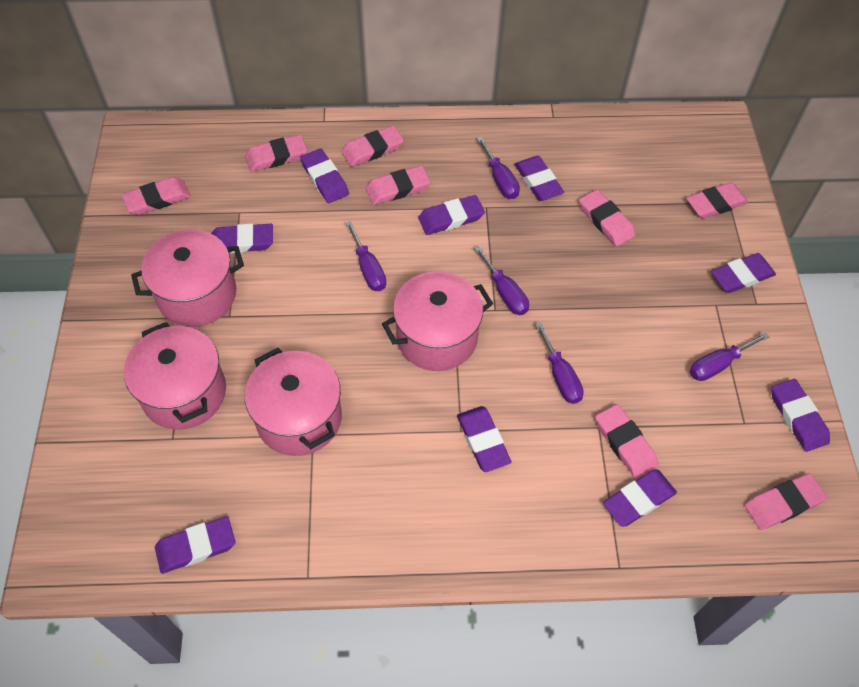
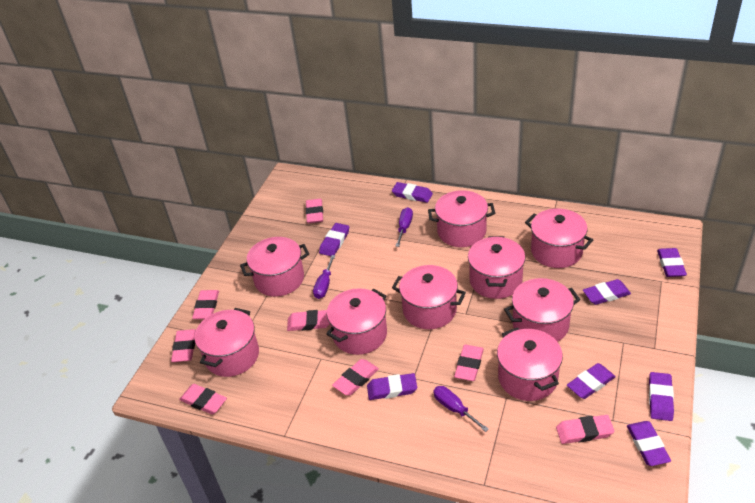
pink pot: [124,322,226,429] [131,230,244,327] [244,348,342,456] [382,271,493,371] = 4 -> [195,308,259,377] [240,237,309,297] [326,288,387,355] [392,265,466,329] [428,190,495,247] [468,236,525,299] [497,327,563,401] [504,278,580,342] [525,208,593,268] = 9
purple eraser: [155,516,235,574] [211,223,273,254] [300,148,349,203] [418,195,485,235] [457,406,511,472] [514,156,564,201] [603,469,677,527] [711,253,776,293] [772,379,830,452] = 9 -> [319,223,349,256] [367,373,417,400] [392,182,433,203] [567,363,616,399] [583,279,631,305] [627,421,671,466] [649,372,674,421] [657,248,687,277] = 8
purple screwdriver: [346,221,386,291] [474,246,529,315] [477,137,520,199] [535,322,584,404] [690,332,769,381] = 5 -> [313,255,335,299] [395,207,413,247] [433,386,489,432] = 3

